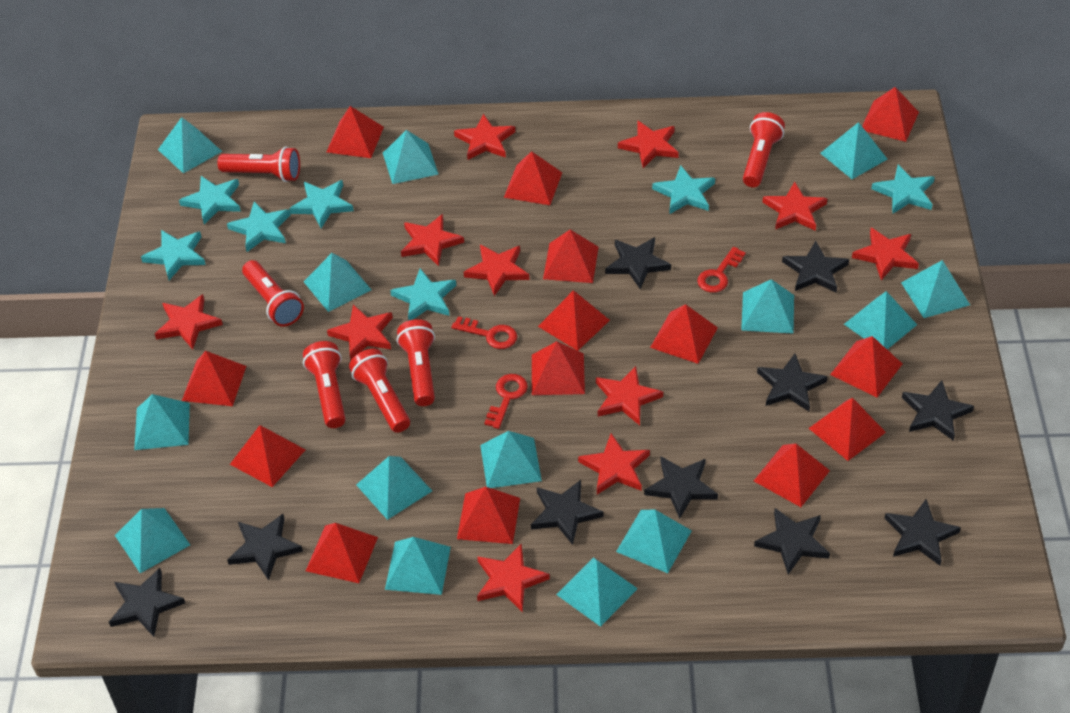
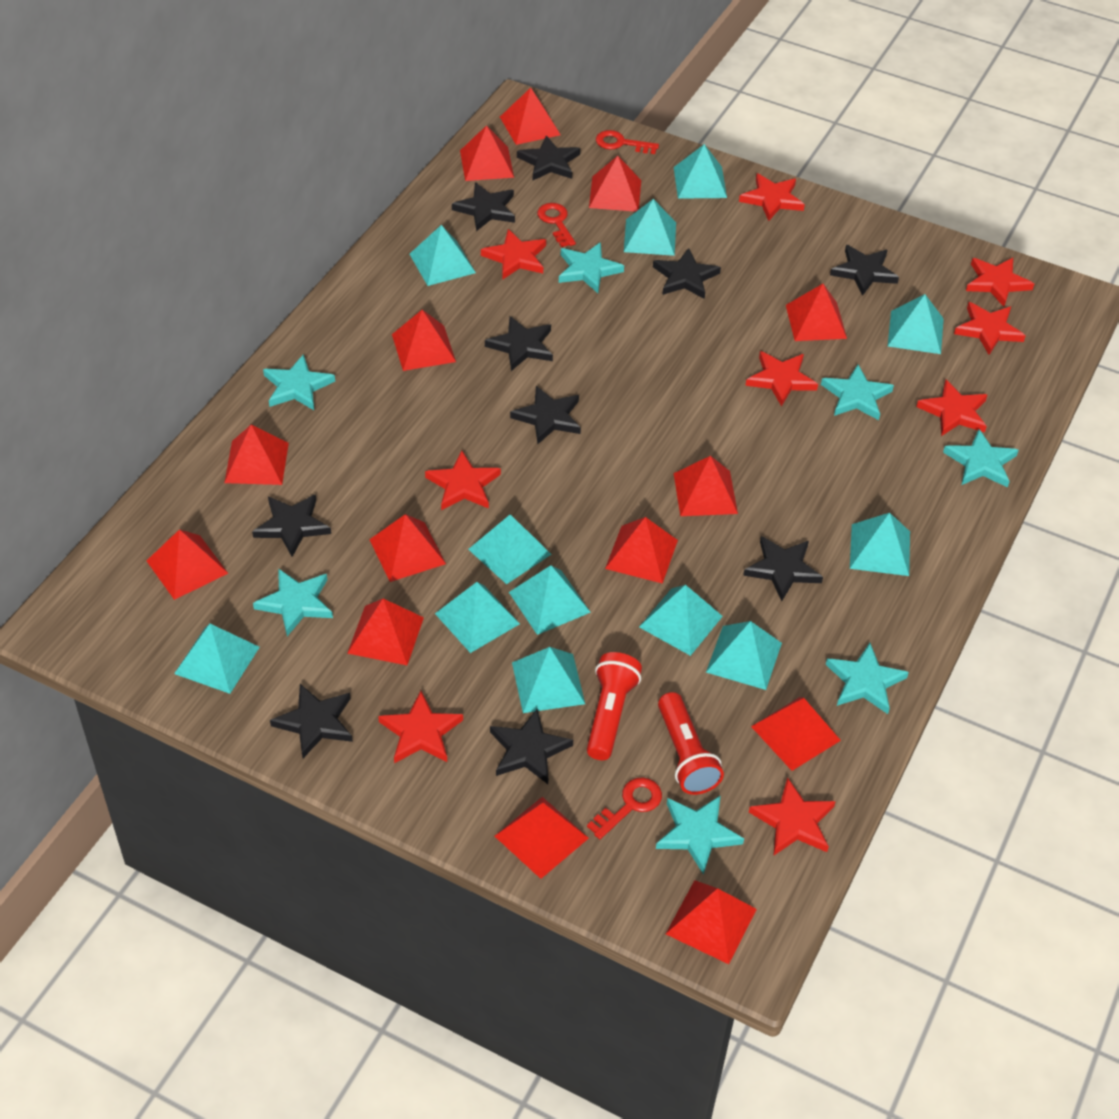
red flashlight: [217,147,300,182] [242,260,304,327] [303,341,346,428] [349,349,410,433] [397,319,435,406] [743,112,785,187] = 6 -> [587,652,642,760] [658,692,724,795] = 2
red star: [155,294,223,349] [327,305,393,360] [401,214,464,266] [454,114,515,160] [464,244,529,296] [477,544,550,612] [578,433,650,494] [596,366,663,425] [618,120,679,168] [762,182,827,231] [852,228,919,280] = 11 -> [378,691,463,763] [425,450,501,510] [481,229,546,280] [739,173,805,221] [745,351,818,407] [749,777,836,856] [916,380,987,436] [954,302,1026,355] [966,258,1034,307] = 9
turquoise pyramid: [115,508,190,573] [134,394,190,450] [158,117,222,173] [304,253,371,312] [356,456,432,520] [383,130,439,184] [385,537,451,595] [480,431,542,488] [556,557,638,627] [616,509,692,573] [741,279,794,334] [820,122,887,179] [844,291,917,349] [901,260,970,318] = 14 -> [174,624,260,694] [410,225,476,286] [435,582,520,653] [468,515,552,584] [509,565,591,635] [512,647,585,713] [624,199,676,256] [639,585,723,656] [674,144,727,199] [706,621,782,690] [850,513,910,576] [888,294,944,354] = 12

